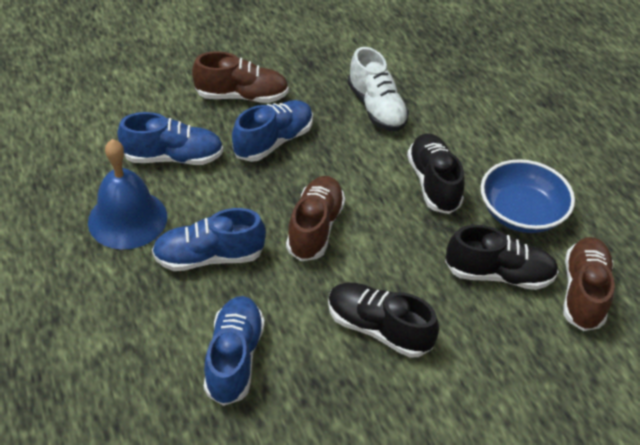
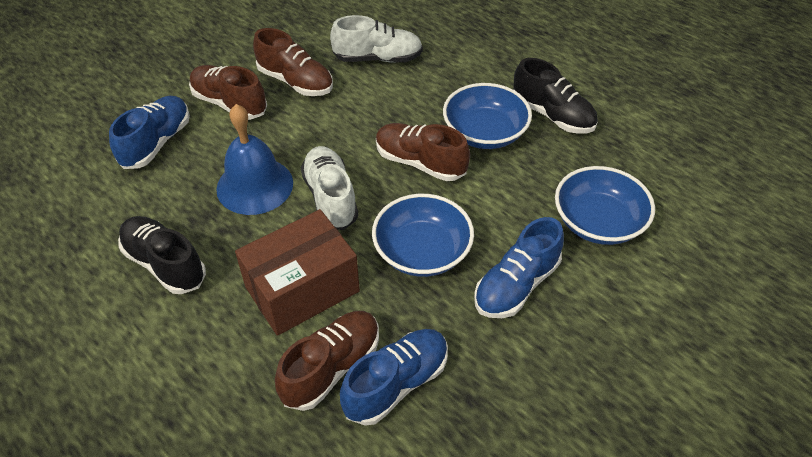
black shoe: [328,283,439,358] [407,133,465,214] [445,225,559,290] = 3 -> [118,216,206,294] [513,58,598,134] = 2
blue bowl: [481,159,575,233] = 1 -> [372,194,474,277] [443,83,532,149] [555,166,655,245] = 3
blue shoe: [117,112,223,165] [152,208,266,271] [204,296,265,406] [232,100,313,162] = 4 -> [109,96,190,169] [340,329,448,426] [474,217,564,318] = 3
brown box: none = 0 -> [235,209,360,336] = 1
brown shoe: [192,51,289,103] [286,176,345,261] [564,237,615,331] = 3 -> [189,65,267,120] [253,28,333,96] [275,311,379,411] [376,123,470,181] = 4
white shoe: [348,47,409,131] = 1 -> [301,146,358,230] [330,15,423,63] = 2

